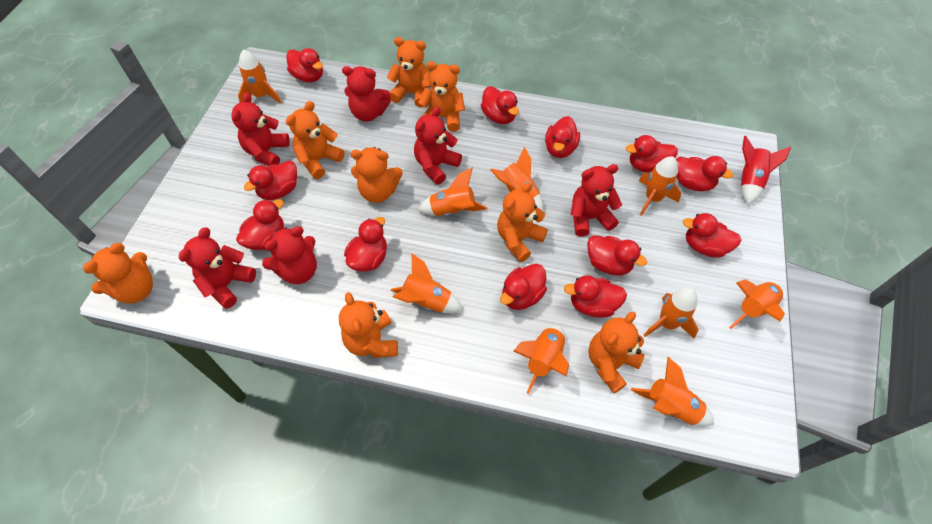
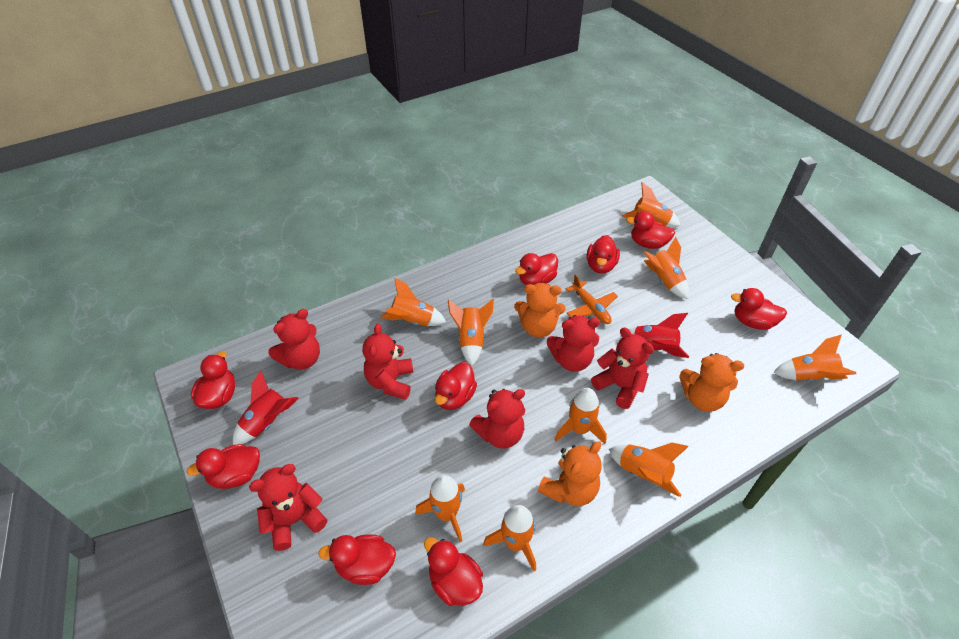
orange plane: none = 0 -> [566,274,618,324] = 1
orange teddy bear: [83,243,153,303] [286,101,345,179] [339,292,398,358] [350,147,403,203] [387,37,431,107] [418,61,465,132] [497,182,548,262] [588,311,645,393] = 8 -> [514,283,565,338] [538,442,602,506] [679,353,744,412] = 3
red duck: [236,199,284,250] [244,161,297,200] [287,48,323,82] [344,217,387,272] [481,86,519,124] [500,264,547,310] [545,116,580,158] [564,275,627,318] [587,235,647,276] [626,135,678,173] [676,156,733,191] [682,213,742,258] = 12 -> [187,444,260,489] [191,351,235,409] [318,534,396,585] [424,537,483,606] [435,362,477,410] [515,253,558,285] [587,235,620,274] [626,211,675,249] [731,288,787,330] = 9
red rocket: [740,136,791,205] = 1 -> [233,371,298,445] [620,313,689,358] = 2

